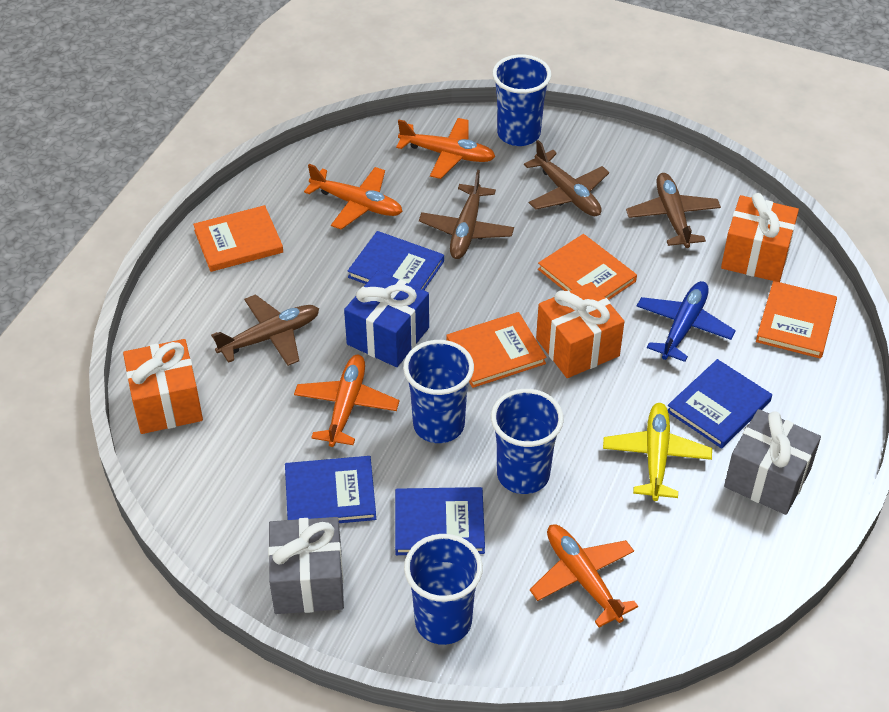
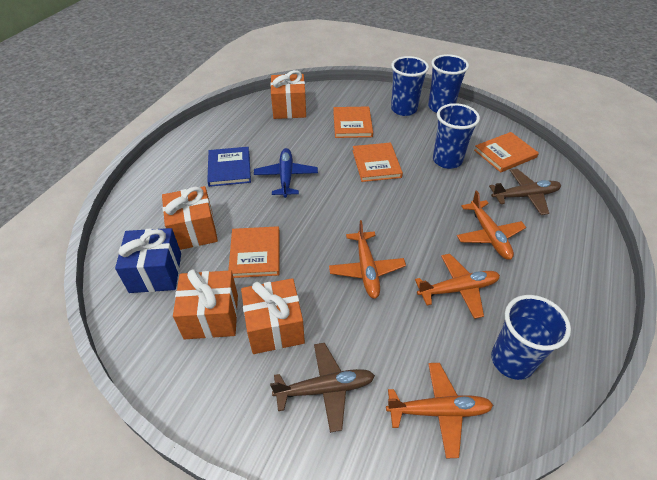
blue book: [285,456,376,523] [348,231,444,290] [395,487,485,555] [668,359,772,448] = 4 -> [207,147,251,187] = 1
brown plane: [211,294,319,366] [419,170,514,259] [524,140,609,216] [626,173,721,248] = 4 -> [270,343,375,433] [489,169,561,215] = 2
grey gift: [268,517,344,614] [724,409,821,515] = 2 -> none = 0
orange gift: [123,339,203,434] [536,282,625,378] [721,193,799,282] = 3 -> [162,186,218,250] [173,269,238,339] [241,278,305,354] [270,70,306,119] = 4
yellow plane: [603,403,712,501] = 1 -> none = 0

